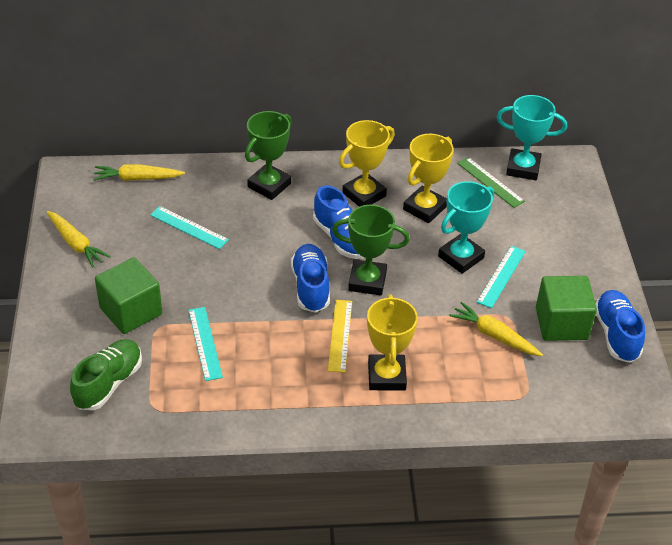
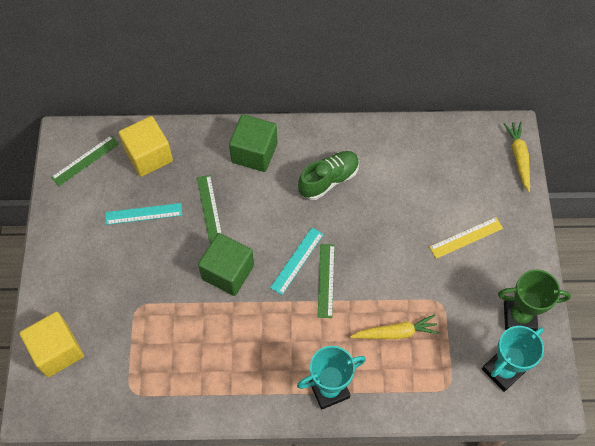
blue shoe: [291,244,330,313] [313,185,364,259] [595,290,645,363] = 3 -> none = 0
green ruler: [457,157,525,208] = 1 -> [51,135,119,186] [197,175,222,244] [318,244,335,318] = 3
green trophy: [245,111,292,200] [332,205,410,295] = 2 -> [498,269,571,331] = 1
turquoise ruler: [150,206,229,249] [188,307,223,381] [477,246,526,308] = 3 -> [105,203,182,225] [270,228,324,295] = 2
yellow carrot: [47,211,111,268] [93,164,185,181] [449,302,543,356] = 3 -> [350,315,439,339] [504,122,530,192] = 2
yellow cube: none = 0 -> [20,312,84,377] [119,116,173,177] = 2
yellow trophy: [339,120,395,207] [367,295,418,390] [403,134,454,223] = 3 -> none = 0

